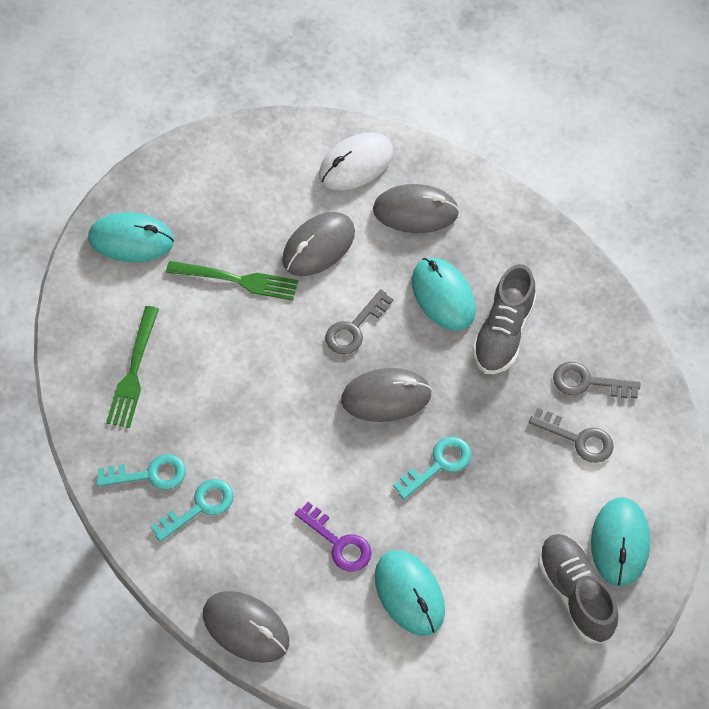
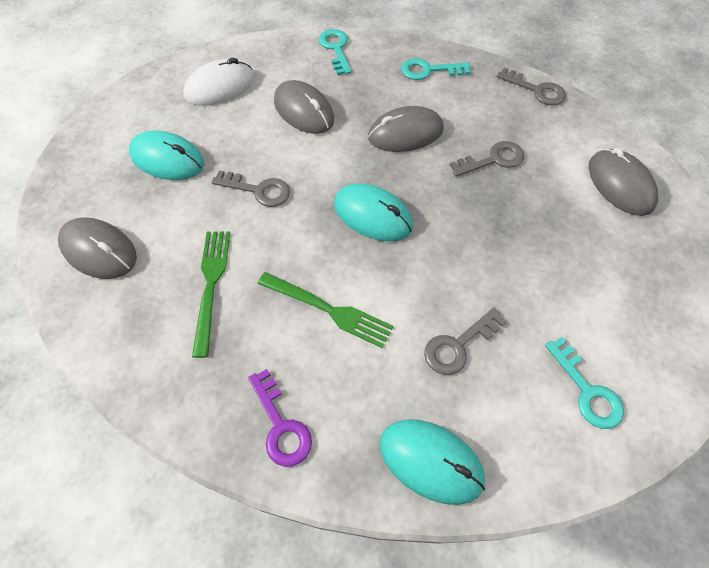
grey key: [325,289,393,354] [529,408,614,463] [553,362,641,399] = 3 -> [212,170,290,207] [424,308,507,375] [450,141,524,177] [497,68,566,106] = 4
grey shoe: [472,264,536,374] [538,534,618,644] = 2 -> none = 0
turquoise mouse: [88,212,174,262] [375,550,445,636] [412,258,476,331] [591,497,650,587] = 4 -> [129,130,204,180] [334,183,413,242] [380,419,485,505] = 3

